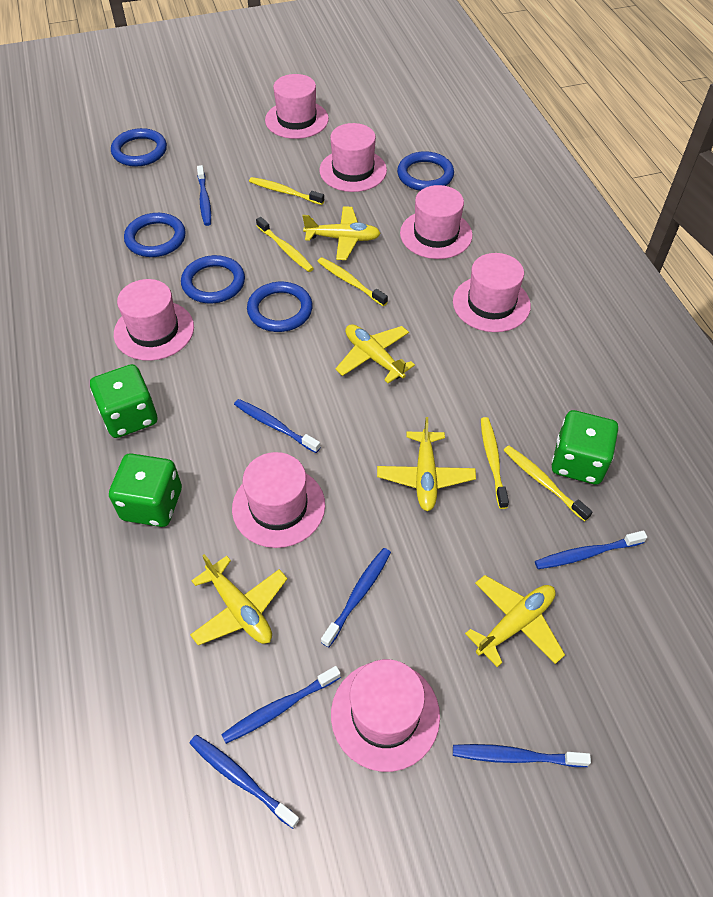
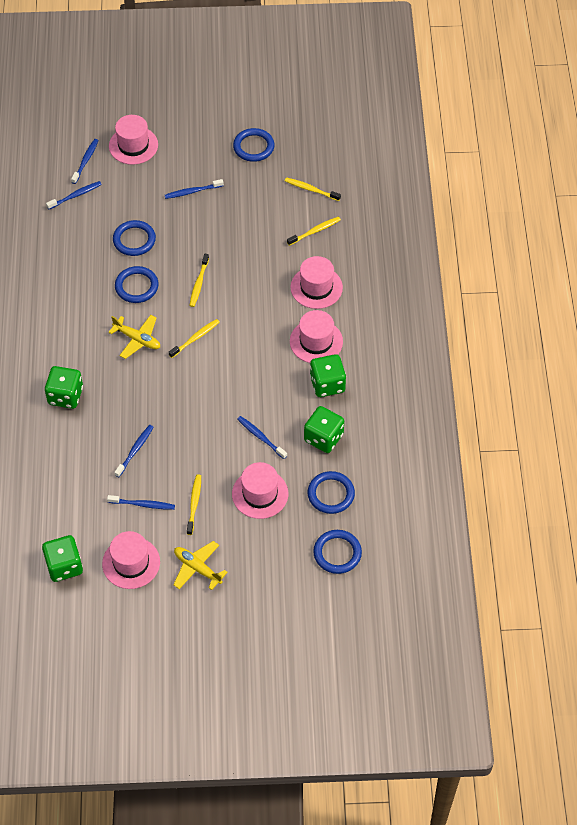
blue toothbrush: [189,735,300,829] [197,165,211,226] [221,666,341,744] [234,399,321,453] [321,548,391,648] [453,744,591,767] [535,531,647,569] = 7 -> [46,181,102,209] [71,139,99,184] [107,495,175,510] [114,425,154,477] [165,179,224,199] [237,416,287,459] = 6
green dice: [90,364,157,438] [109,453,182,527] [552,410,618,484] = 3 -> [42,535,83,582] [45,366,83,409] [304,406,344,453] [310,354,346,397] = 4
pink hat: [114,279,194,361] [232,452,325,548] [265,74,329,139] [319,123,387,192] [331,659,440,772] [400,185,473,259] [453,253,531,332] = 7 -> [102,531,160,589] [109,115,158,165] [232,462,288,519] [290,256,343,309] [290,310,343,363] = 5
yellow plane: [190,554,287,645] [303,206,381,260] [335,324,415,383] [377,417,476,511] [465,575,565,667] = 5 -> [108,315,160,359] [173,541,228,590] = 2

